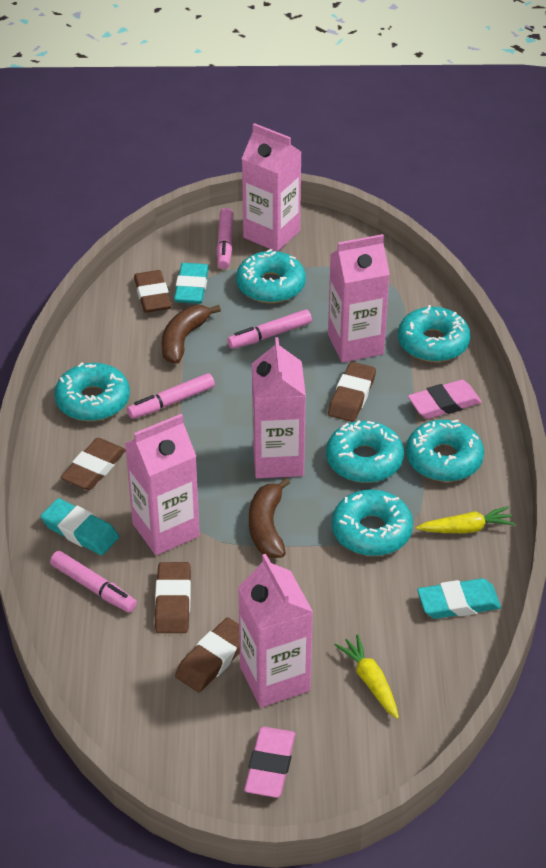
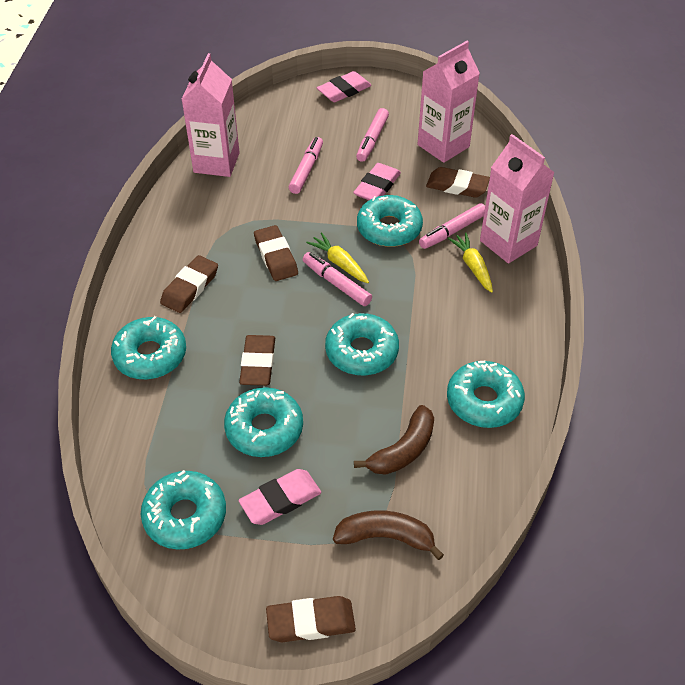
pink carton: [125,414,200,555] [238,554,313,708] [242,123,301,251] [252,337,306,478] [328,234,390,363] = 5 -> [181,53,240,177] [418,41,480,163] [480,134,555,263] = 3
pink eraser: [244,727,295,798] [408,380,482,419] = 2 -> [238,469,321,525] [317,71,371,102] [353,163,401,200] = 3
turquoise eraser: [40,498,119,555] [174,263,209,304] [417,578,501,619] = 3 -> none = 0

